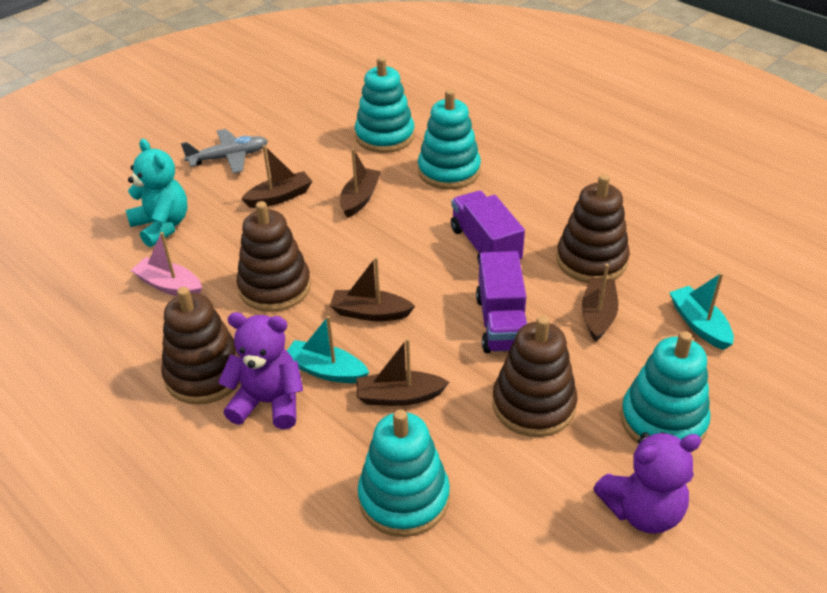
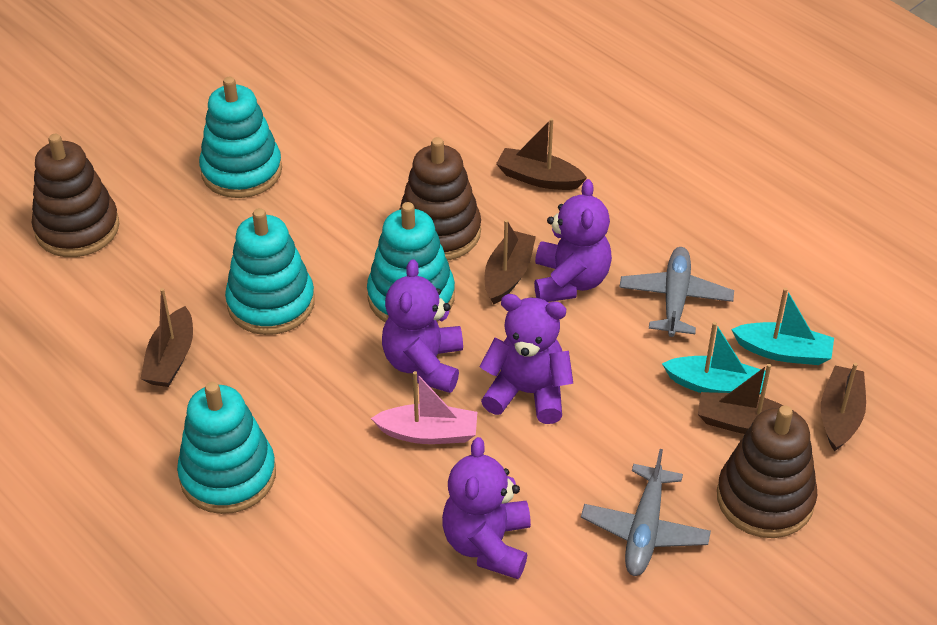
brown stacking toy: [161,287,241,405] [236,201,311,312] [493,316,577,437] [557,174,630,283] = 4 -> [32,134,119,257] [399,137,481,260] [717,406,817,538] = 3
grey plane: [181,129,268,173] = 1 -> [581,449,711,576] [619,247,734,337] = 2
purple teddy bear: [218,312,303,429] [593,432,701,534] = 2 -> [382,259,463,393] [442,437,531,579] [479,294,573,424] [534,179,612,302] = 4
purple truck: [451,191,525,264] [476,251,527,353] = 2 -> none = 0
turquoise teddy bear: [126,139,188,247] = 1 -> none = 0

